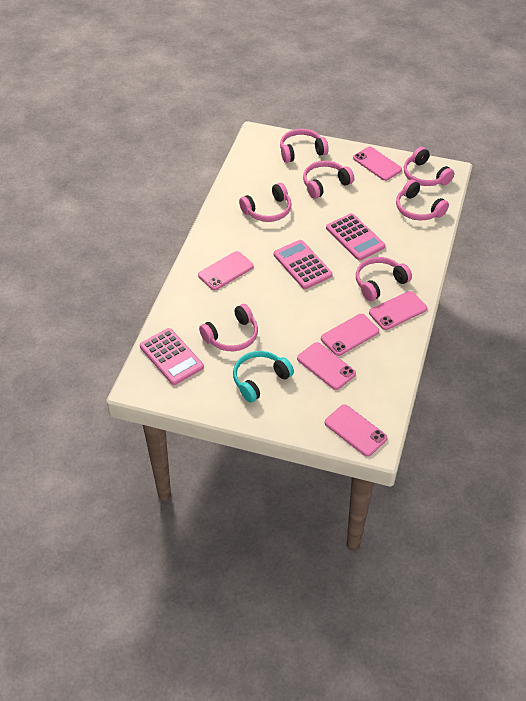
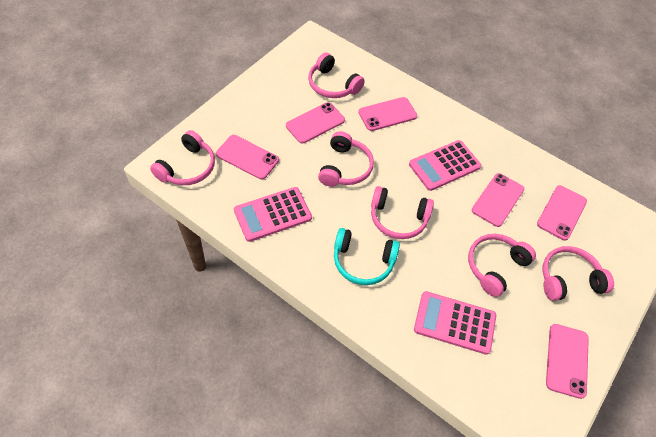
pink headphones: [199,304,258,351] [239,183,292,222] [280,129,329,163] [303,161,354,199] [356,257,412,301] [396,180,449,221] [404,147,454,186] = 7 -> [150,130,215,185] [308,53,365,98] [318,131,374,187] [371,186,434,239] [468,234,536,297] [543,246,614,301] = 6

